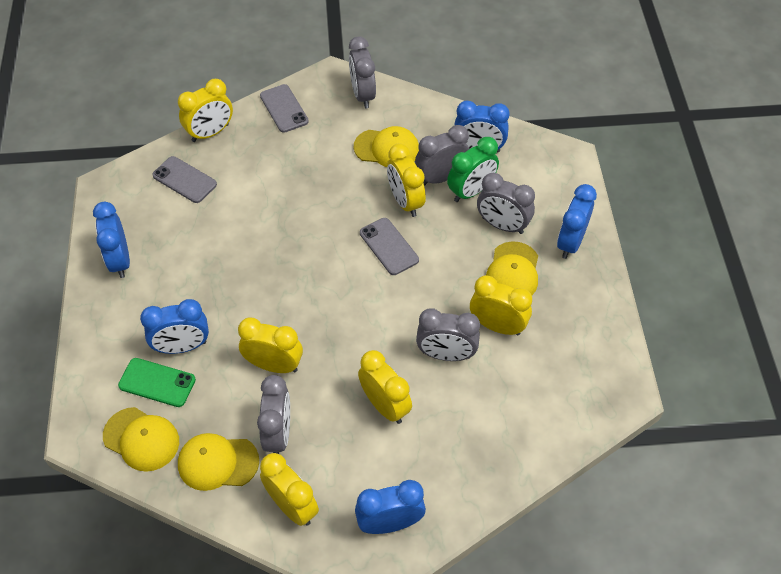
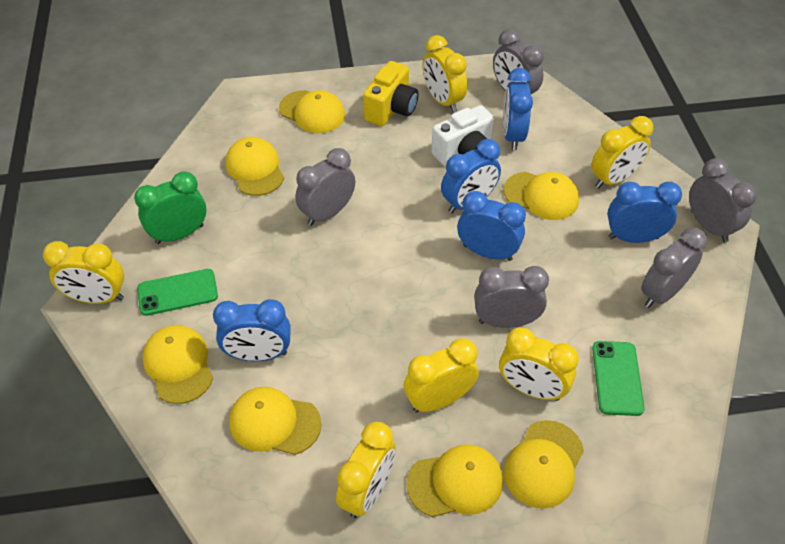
green phone: [118,358,196,407] = 1 -> [137,269,218,316] [592,341,645,416] = 2
grey phone: [152,156,217,203] [260,84,309,133] [360,218,419,275] = 3 -> none = 0
white camera: none = 0 -> [431,105,494,165] = 1
yellow camera: none = 0 -> [363,61,418,126] = 1
yellow cap: [103,407,179,472] [178,433,259,491] [354,126,419,167] [486,241,538,295] = 4 -> [142,325,213,404] [225,137,284,196] [229,387,321,455] [279,90,345,133] [406,444,503,517] [503,172,579,220] [504,420,584,509] = 7

